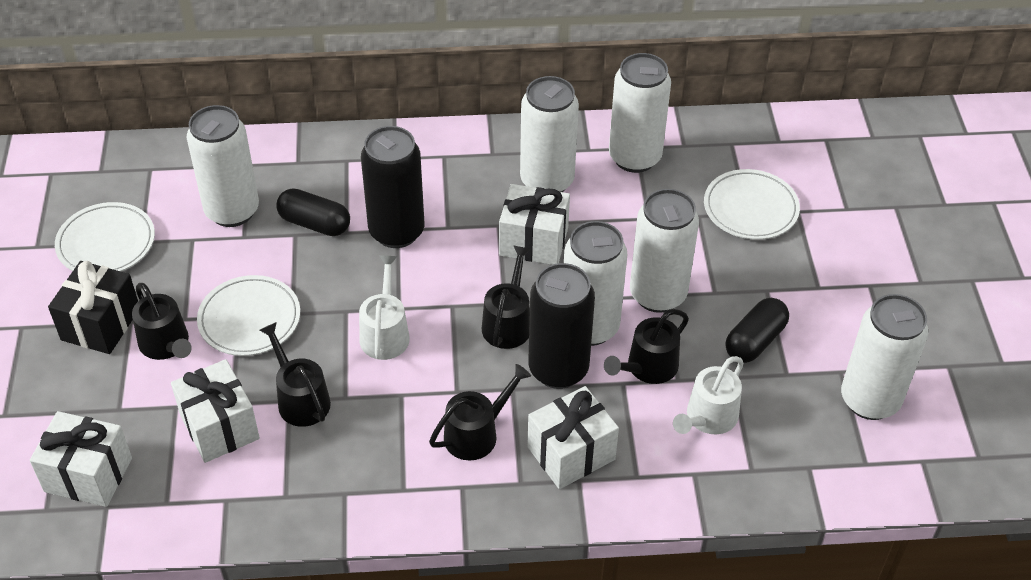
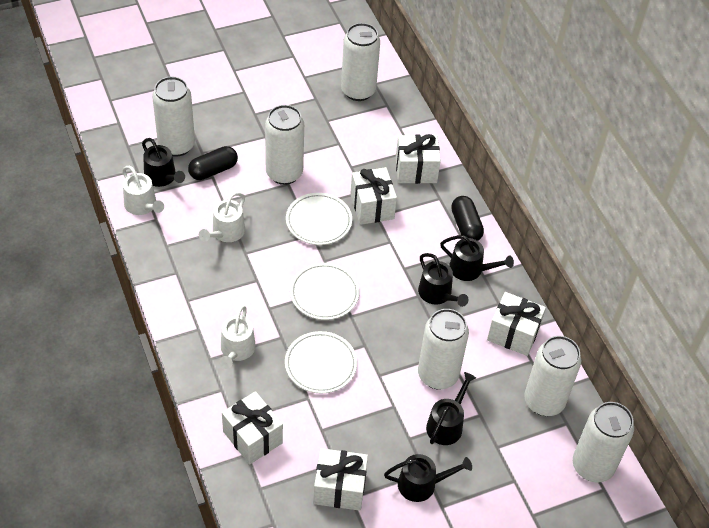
black can: [361,126,424,248] [528,263,595,389] = 2 -> none = 0
black gift: [48,261,138,354] = 1 -> none = 0
white gift: [30,411,132,507] [171,359,260,463] [499,184,570,265] [527,386,619,489] = 4 -> [222,391,283,465] [313,448,368,511] [350,167,397,225] [396,134,441,184] [487,292,546,356] = 5
white watering can: [359,255,410,360] [673,356,744,434] = 2 -> [122,166,164,215] [199,192,245,242] [219,306,256,369] = 3

